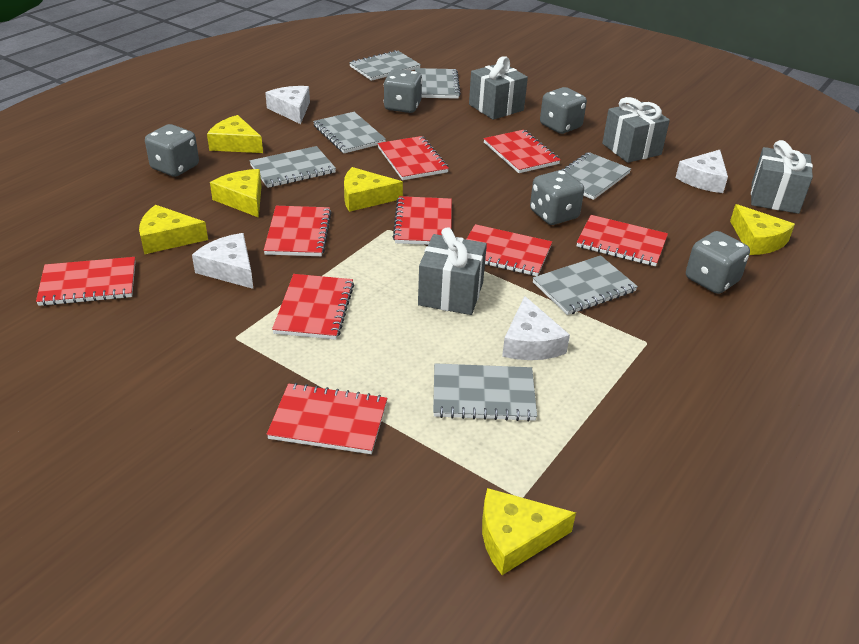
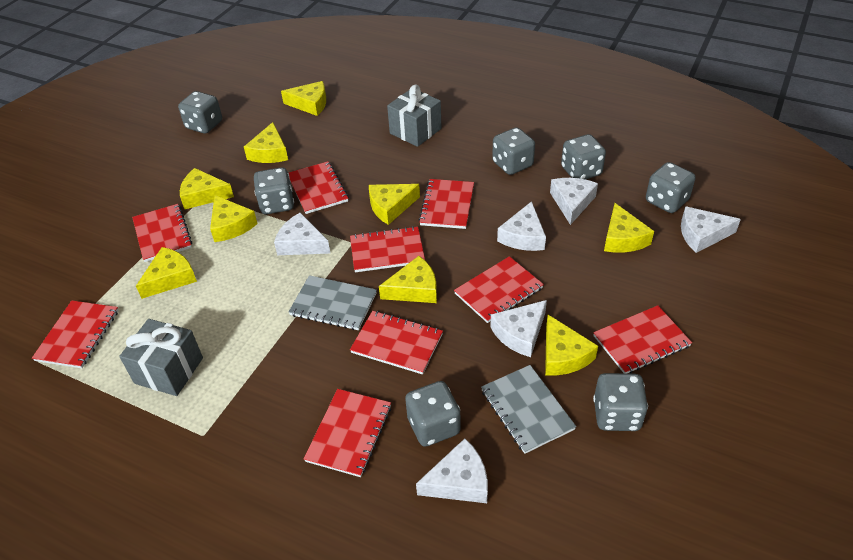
grey dice: [145,124,199,177] [384,69,423,113] [530,170,584,225] [540,87,587,134] [686,231,750,294] = 5 -> [178,91,222,134] [254,168,294,214] [405,381,461,447] [492,127,535,175] [561,134,606,180] [593,373,648,431] [646,162,696,213] = 7
grey gift: [418,227,487,315] [469,56,528,120] [602,97,670,163] [751,140,813,214] = 4 -> [119,319,203,396] [387,85,441,147] = 2
grey notebook: [249,146,336,188] [313,112,386,153] [349,50,421,81] [415,68,461,99] [433,363,537,421] [533,255,638,315] [561,152,631,200] = 7 -> [289,275,377,330] [481,365,576,454] = 2
white cheese: [192,233,253,289] [265,86,310,124] [502,296,570,360] [675,150,728,193] = 4 -> [274,212,331,255] [416,438,488,503] [490,300,547,357] [497,201,546,251] [550,178,598,225] [681,206,741,253] = 6
yellow cheese: [139,205,208,254] [207,115,263,153] [210,169,262,218] [344,167,403,212] [482,488,576,575] [730,204,795,255] = 6 -> [136,247,197,299] [180,168,234,209] [210,195,258,242] [244,122,288,163] [281,81,326,116] [369,184,420,225] [379,256,437,303] [545,315,598,375] [604,203,654,253] = 9

